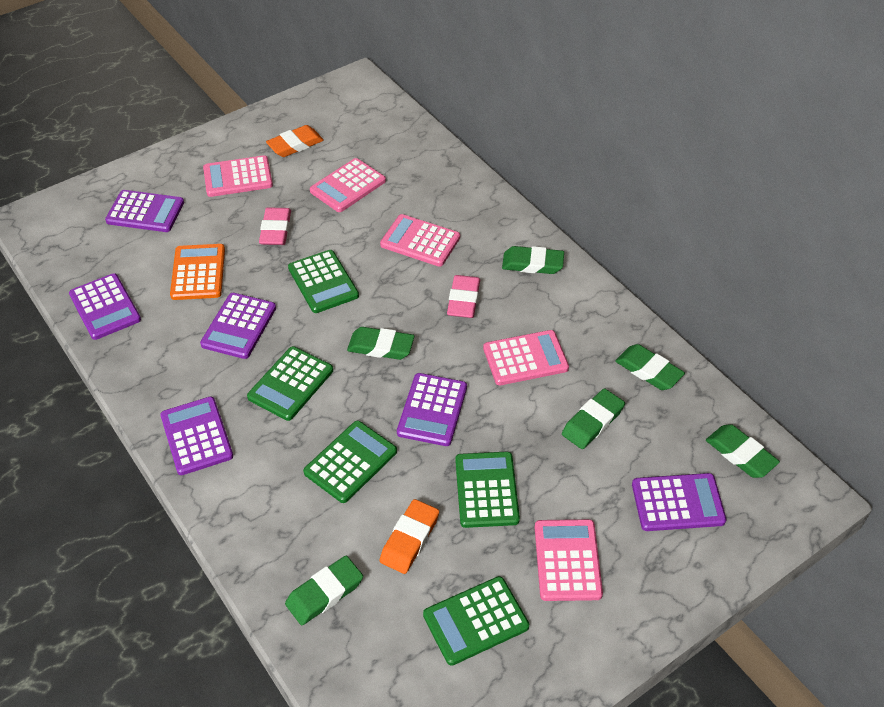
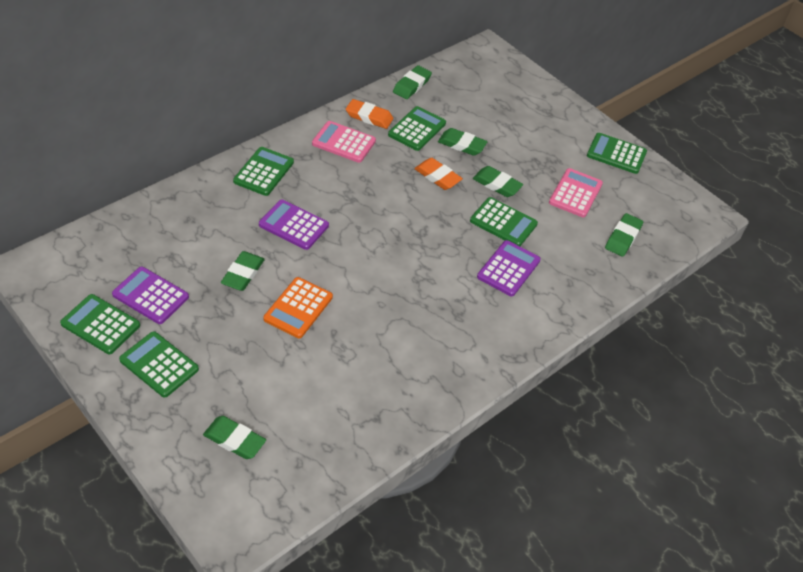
green calculator: [247,346,333,421] [288,250,359,313] [303,421,397,503] [423,576,529,666] [455,452,520,528] = 5 -> [60,294,140,354] [119,331,199,398] [233,147,294,196] [388,106,446,151] [470,197,538,246] [587,133,647,174] = 6
pink calculator: [203,155,273,197] [310,158,386,212] [380,214,460,267] [483,330,569,385] [534,519,603,601] = 5 -> [312,121,376,163] [549,168,603,217] = 2
pink eraser: [259,207,291,245] [447,275,480,318] = 2 -> none = 0
purple calculator: [69,273,141,340] [105,190,184,232] [160,397,233,475] [200,293,276,359] [397,373,467,446] [632,473,726,531] = 6 -> [112,267,189,324] [259,200,329,250] [477,240,541,296] = 3

